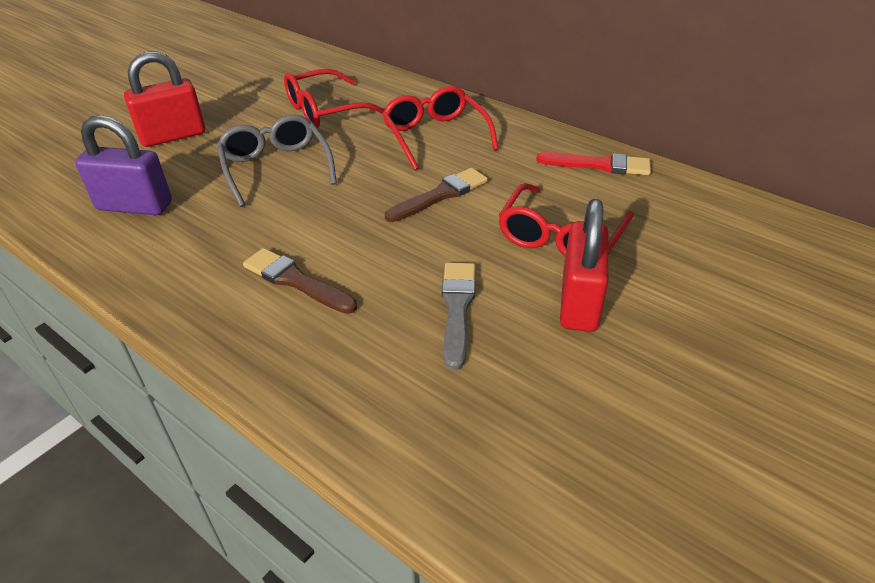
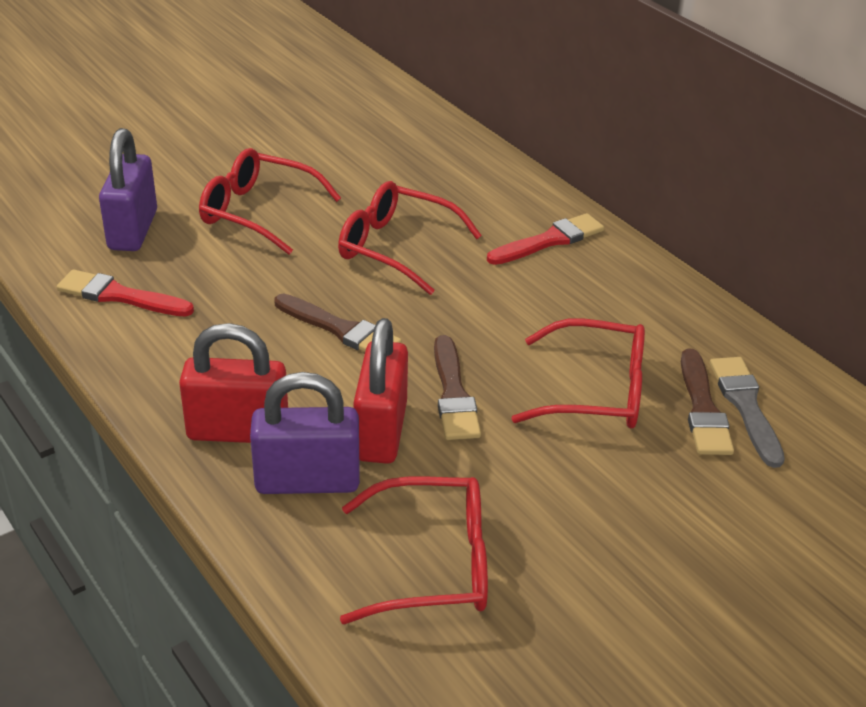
brown brush: [243,248,357,314] [385,168,488,222] = 2 -> [274,294,402,352] [434,335,481,440] [681,349,734,455] = 3
grey glasses: [217,114,337,207] = 1 -> none = 0
purple padlock: [75,115,172,215] = 1 -> [99,128,157,251] [250,372,360,494] = 2
red brush: [536,152,651,175] = 1 -> [57,269,194,317] [487,213,604,265] = 2
red glasses: [284,69,385,128] [382,86,498,170] [498,183,634,256] = 3 -> [199,148,341,255] [338,181,482,295] [340,477,488,624] [511,319,645,428] = 4

